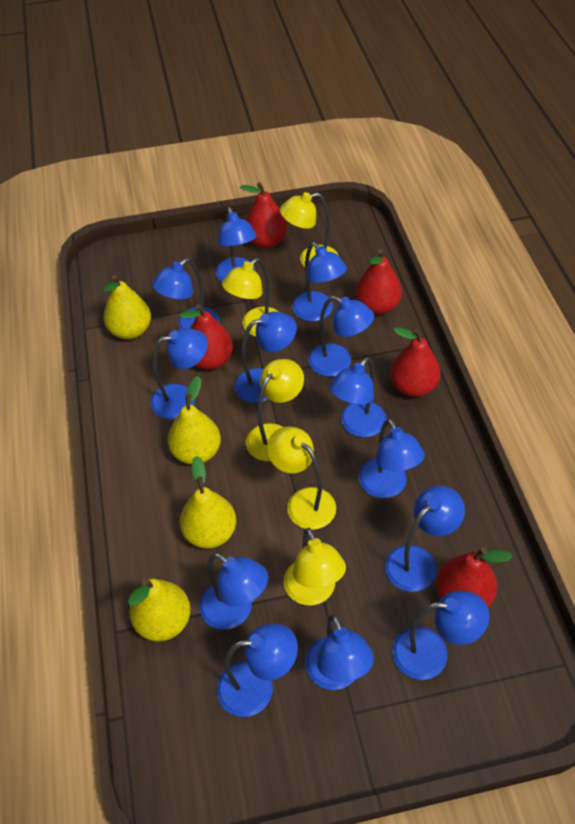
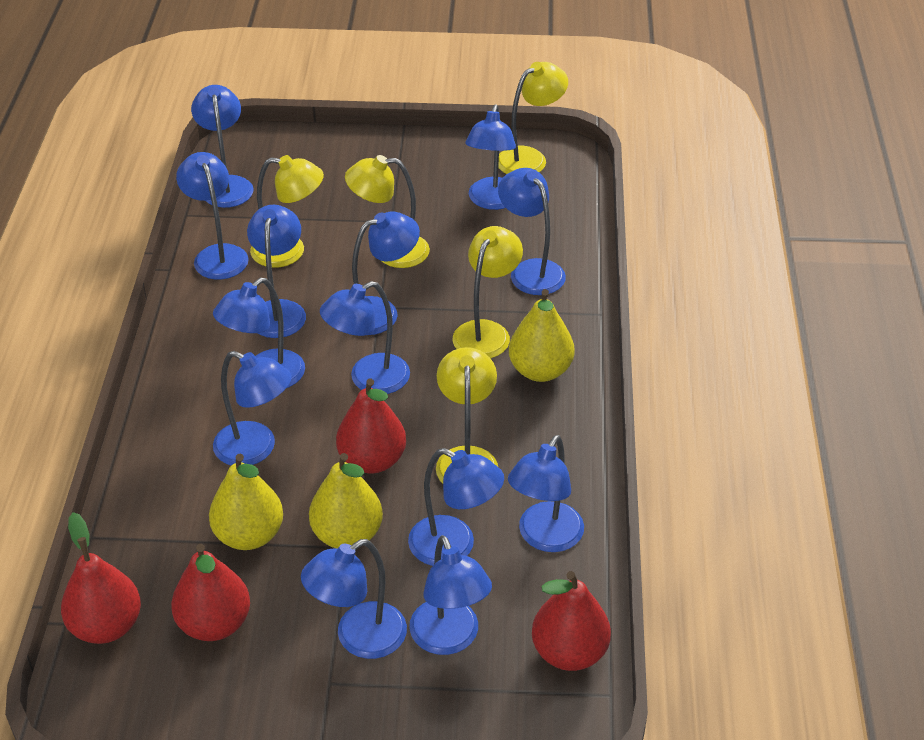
red pear: [180,304,233,370] [240,182,287,248] [355,249,402,315] [390,327,441,397] [436,548,513,608] = 5 -> [61,512,141,644] [171,544,250,641] [336,378,406,473] [532,571,611,671] = 4
yellow pear: [103,275,151,339] [128,578,191,641] [168,376,221,465] [180,456,236,549] = 4 -> [209,454,283,550] [309,453,383,549] [509,289,575,382] = 3

